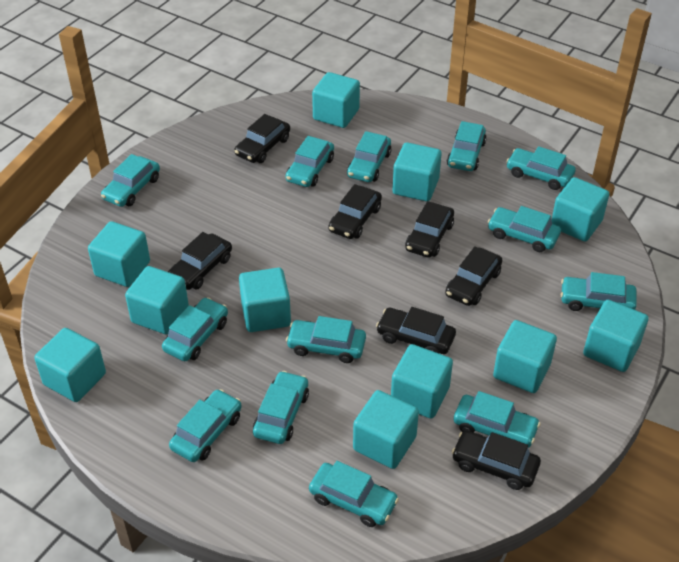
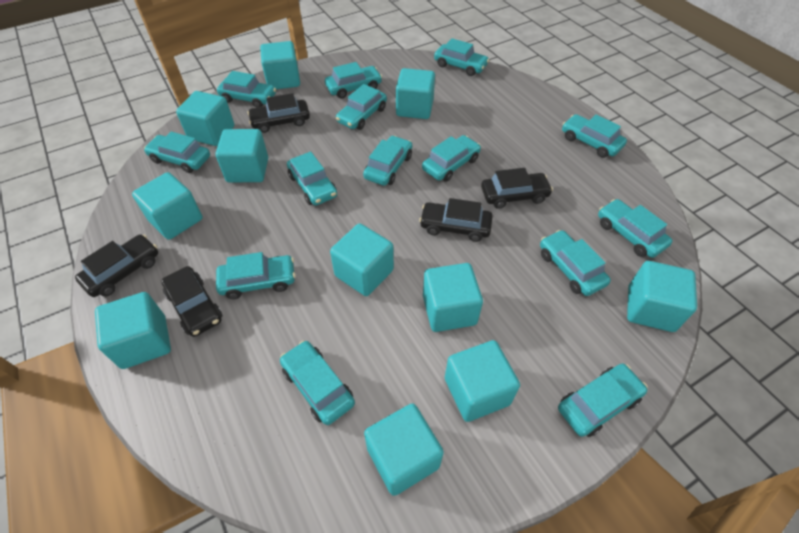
black car: [168,232,232,290] [234,114,290,163] [328,184,382,239] [376,307,456,354] [405,201,454,258] [445,246,502,306] [452,431,541,490] = 7 -> [75,234,158,297] [161,266,222,337] [247,93,310,133] [419,198,493,242] [481,168,553,209] = 5
turquoise car: [101,154,160,207] [162,297,228,361] [169,389,242,462] [253,371,309,444] [285,136,334,187] [286,316,366,363] [309,461,399,527] [347,131,391,182] [447,121,487,171] [454,391,541,448] [488,206,561,252] [506,146,576,190] [560,272,637,311] = 13 -> [144,132,210,173] [216,252,295,299] [217,71,276,108] [280,341,355,425] [287,151,337,206] [325,62,382,99] [336,84,387,130] [363,136,412,186] [422,135,481,182] [434,38,489,76] [540,230,611,296] [558,364,647,437] [562,114,627,158] [598,199,672,258] = 14

